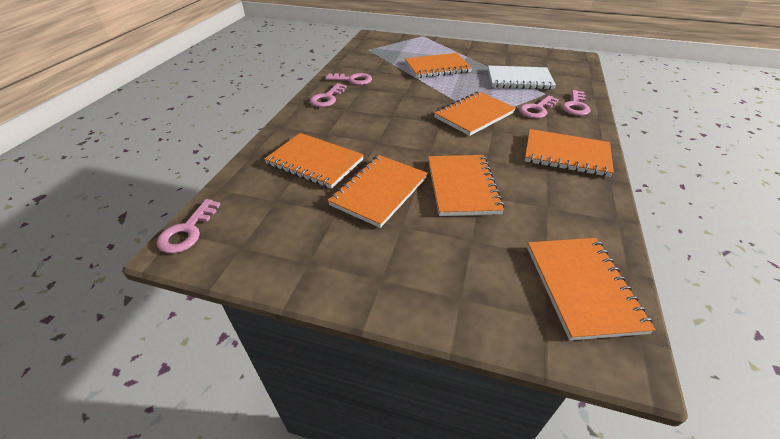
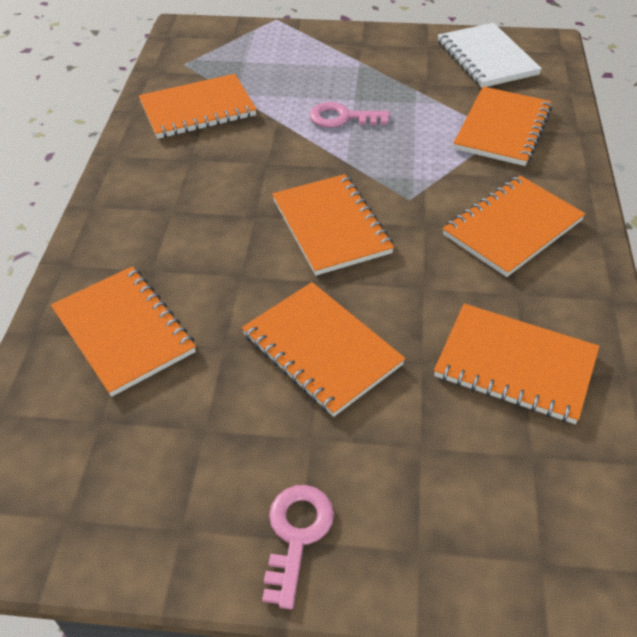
pink key: [157,199,221,253] [310,83,347,107] [325,73,372,85] [519,96,559,119] [562,90,591,116] = 5 -> [262,485,334,609] [309,102,390,128] = 2

